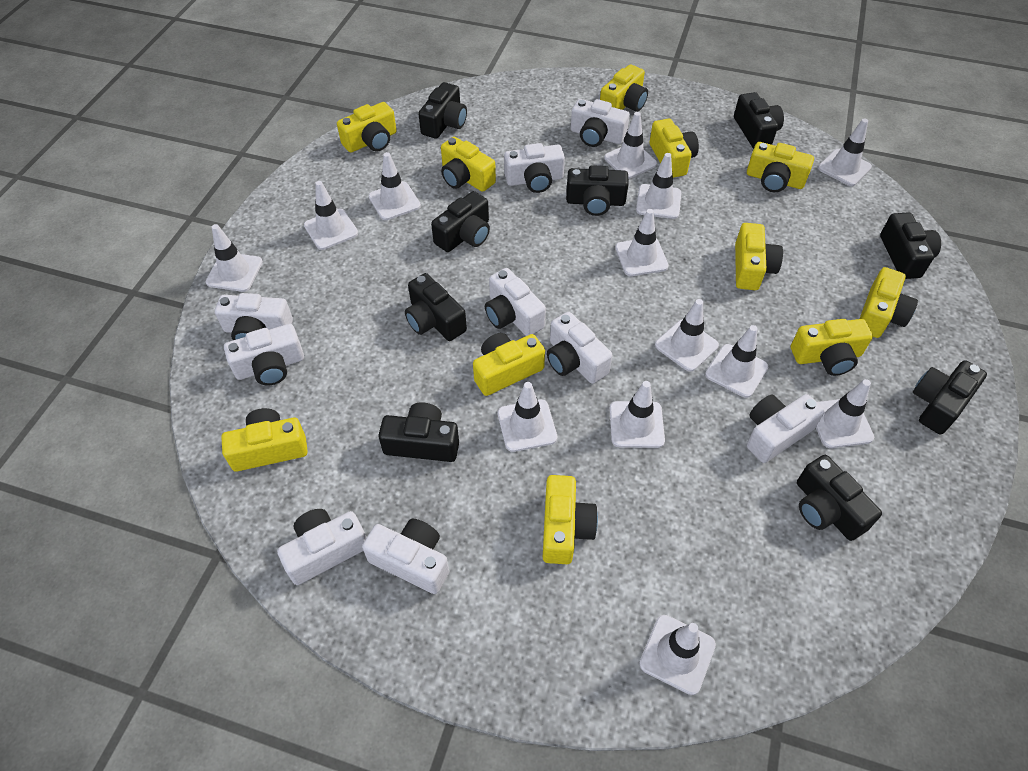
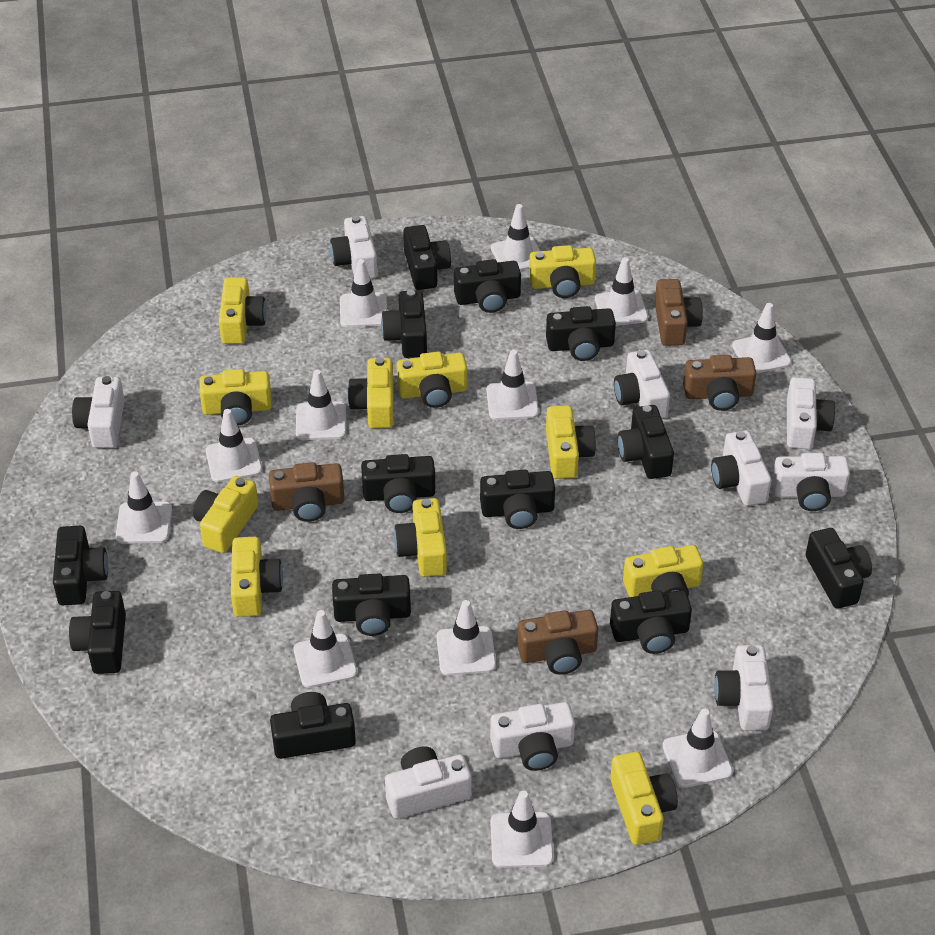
black camera: [378,402,459,462] [405,273,467,341] [418,82,467,138] [431,191,490,252] [566,165,629,216] [734,92,784,149] [797,455,882,541] [880,212,941,279] [913,360,987,434] = 9 -> [53,526,108,605] [69,591,126,674] [270,692,356,759] [332,573,411,636] [361,454,435,513] [381,290,427,358] [403,225,451,290] [454,259,521,313] [480,470,555,529] [546,306,616,361] [610,590,692,654] [618,405,674,479] [806,528,872,608] = 13
brown camera: none = 0 -> [269,462,345,522] [517,610,598,675] [655,279,703,346] [683,355,756,411] = 4
white traffic cone: [206,224,263,292] [304,181,358,250] [368,152,421,220] [498,382,557,452] [604,112,657,179] [609,381,665,448] [615,209,669,276] [636,153,681,219] [639,615,716,695] [655,299,719,372] [705,325,768,398] [816,379,874,448] [818,119,872,186] = 13 -> [116,471,172,544] [206,409,262,482] [294,610,357,688] [296,370,346,440] [340,259,387,327] [437,600,496,676] [486,350,539,420] [490,791,554,868] [491,204,540,271] [595,257,648,326] [662,709,733,788] [732,303,791,374] = 12

